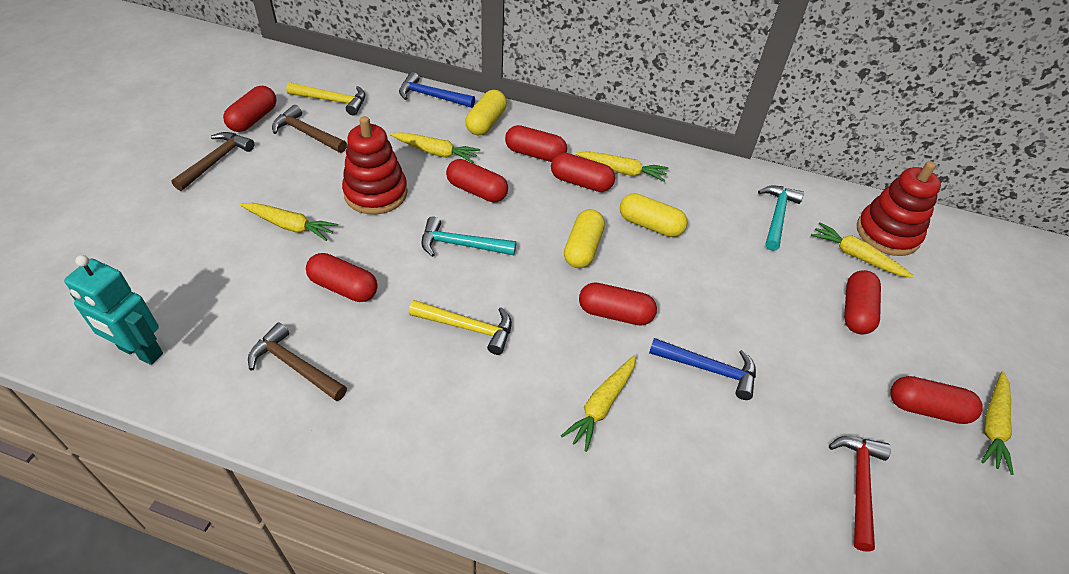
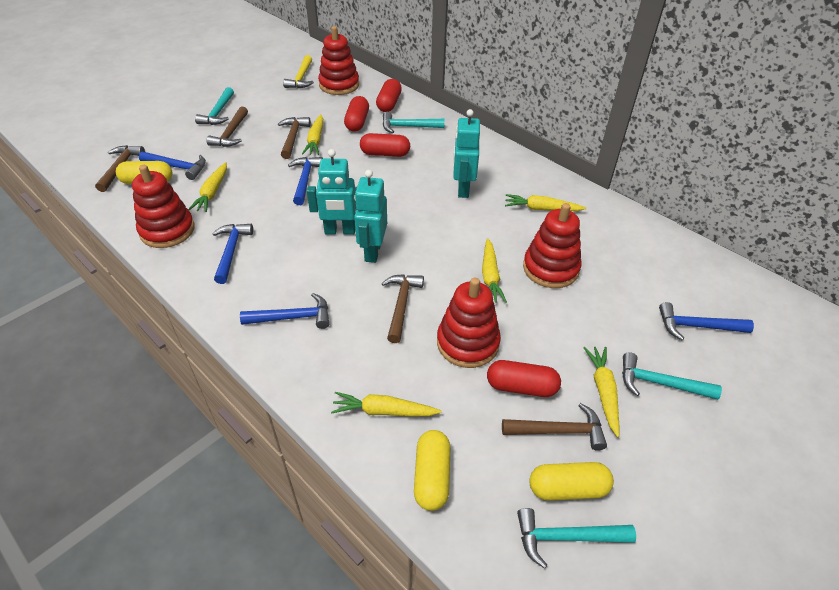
blue hammer: [399,72,475,108] [649,338,756,400] = 2 -> [139,151,206,180] [212,224,253,284] [240,293,329,329] [288,157,323,205] [659,302,754,340] = 5
brown hammer: [171,132,254,191] [248,322,347,401] [272,105,347,153] = 3 -> [95,145,145,192] [206,106,248,147] [278,117,311,159] [381,274,424,343] [502,403,607,451] = 5
red capsule: [223,86,277,132] [306,253,378,302] [446,159,508,202] [505,125,567,162] [551,153,615,192] [579,283,657,326] [844,270,881,334] [890,376,983,424] = 8 -> [344,96,369,132] [360,133,410,157] [376,79,402,112] [487,360,561,397] = 4
red hammer: [829,436,891,552] = 1 -> none = 0
red stacking toy: [342,116,408,215] [857,161,941,256] = 2 -> [132,165,194,248] [318,26,359,95] [437,278,501,368] [523,203,581,288] = 4
turquoise hammer: [421,216,516,257] [758,185,804,251] = 2 -> [195,87,234,125] [383,112,445,133] [517,508,636,569] [622,352,722,400] = 4
turquoise robot: [64,255,163,365] = 1 -> [307,149,357,235] [354,170,387,263] [453,109,480,198] = 3
yellow hammer: [286,82,366,115] [409,300,512,355] = 2 -> [283,55,314,88] = 1

